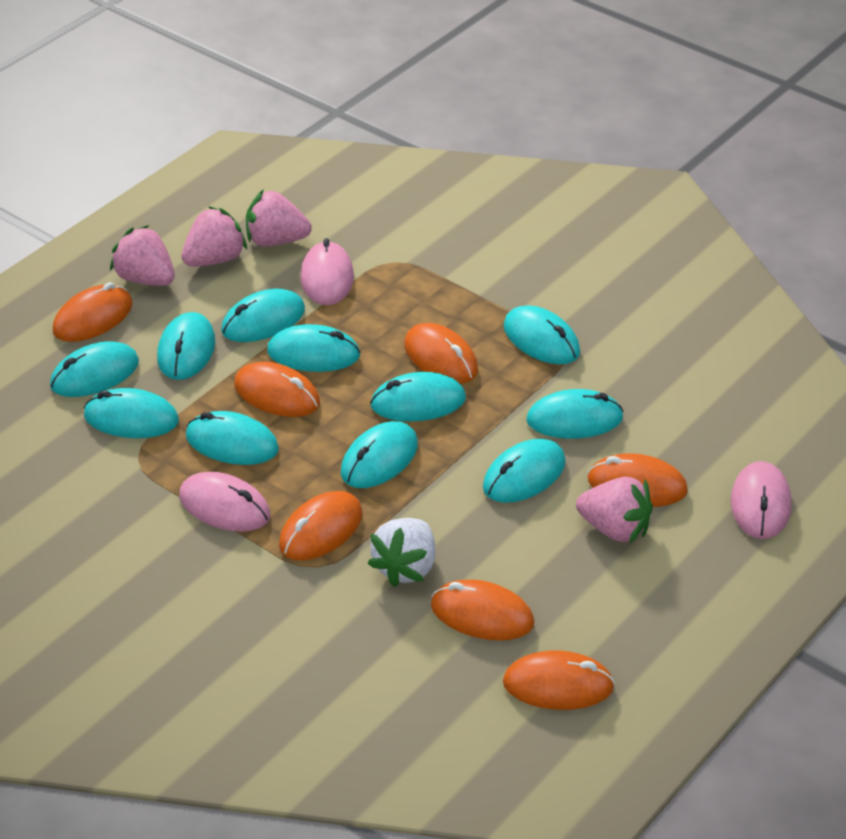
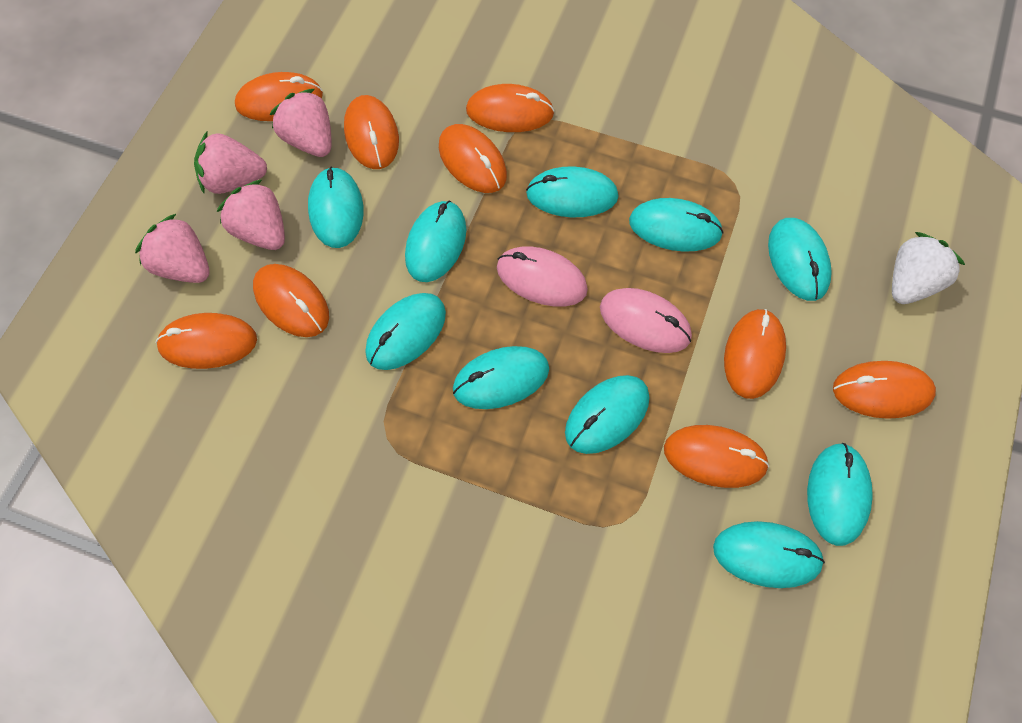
orange mouse: [53,282,133,342] [234,362,320,417] [279,491,363,561] [404,323,478,384] [431,579,534,640] [503,650,615,710] [588,453,688,507] = 7 -> [156,313,257,369] [235,72,323,121] [253,264,329,337] [344,95,399,169] [439,124,507,193] [466,84,555,132] [664,425,769,488] [724,309,786,399] [833,361,936,419] = 9
pink mouse: [179,472,270,532] [300,238,354,305] [731,461,792,539] = 3 -> [497,246,588,307] [600,288,692,353] = 2
turquoise mouse: [50,341,139,397] [84,388,179,438] [157,312,215,380] [186,411,279,465] [221,289,305,342] [267,324,360,372] [341,421,418,488] [370,372,466,421] [483,439,566,503] [503,305,580,365] [526,389,624,439] = 11 -> [308,166,363,248] [365,293,446,370] [405,200,466,282] [453,346,549,409] [526,166,619,217] [565,375,650,454] [629,198,724,252] [713,521,825,588] [768,218,832,301] [807,443,873,546] = 10

